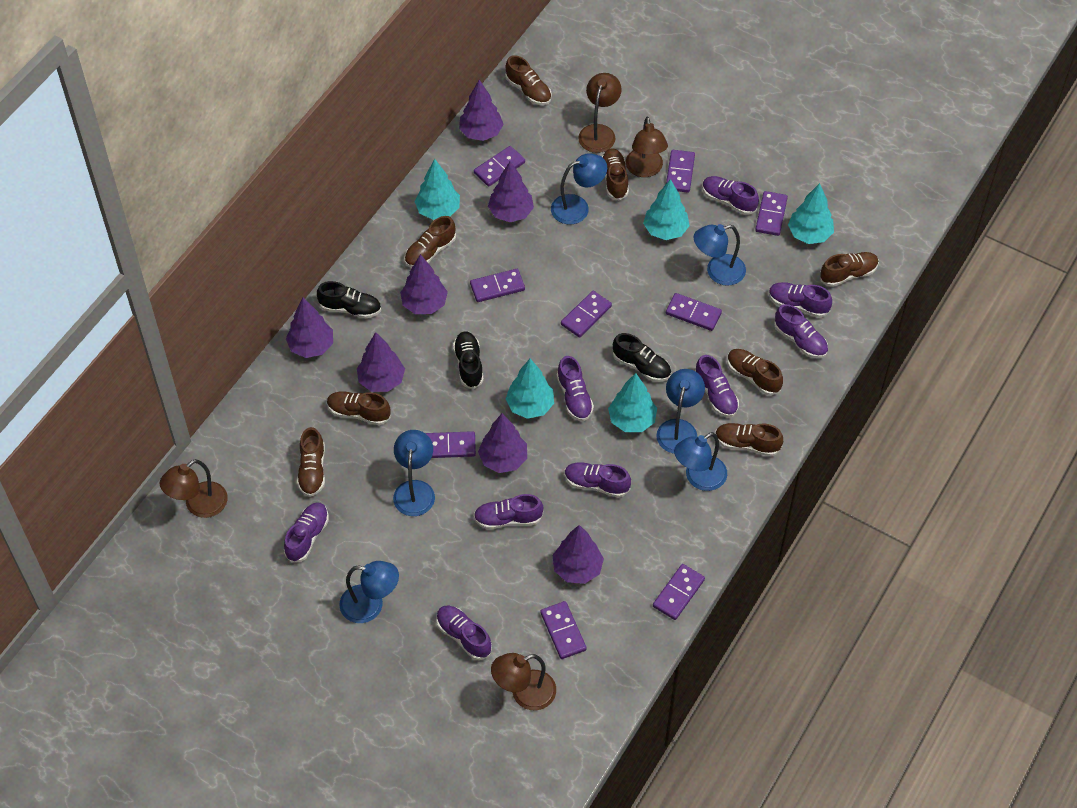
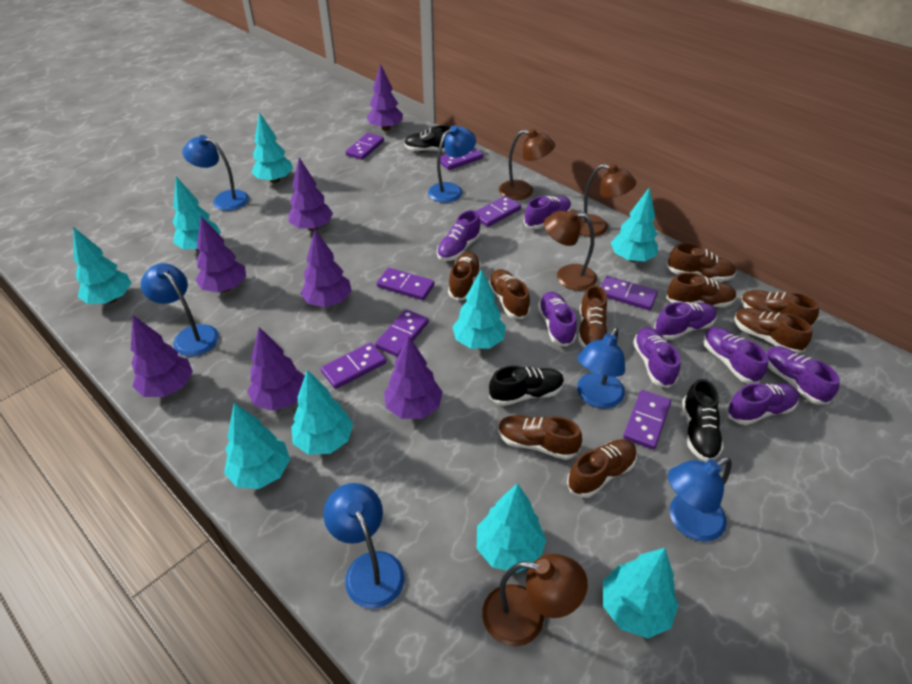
brown shoe: [297,427,325,497] [327,391,391,425] [404,216,456,267] [505,55,552,105] [602,148,629,201] [715,423,783,456] [727,349,783,395] [820,252,879,287] = 8 -> [448,252,481,301] [488,269,530,319] [498,415,582,460] [567,439,637,498] [578,285,607,348] [666,272,737,307] [667,243,736,281] [734,308,812,354] [741,290,819,327] = 9
purple domino: [425,431,476,458] [470,269,525,302] [474,146,525,187] [540,601,587,659] [561,291,612,337] [653,564,705,620] [666,150,695,193] [666,293,722,331] [755,191,788,236] = 9 -> [321,343,386,389] [345,133,384,160] [375,309,429,357] [377,268,434,300] [440,147,483,170] [477,196,521,227] [601,276,658,310] [623,390,671,450] = 8
purple shoe: [284,502,329,563] [436,605,492,660] [474,494,544,529] [557,356,594,421] [564,462,631,498] [695,355,739,417] [702,176,759,215] [769,282,832,318] [774,304,828,358] = 9 -> [437,210,481,261] [524,196,571,229] [538,292,577,347] [633,327,680,388] [654,302,717,340] [703,327,769,384] [726,383,799,425] [766,346,840,404] = 8
turquoise tree: [414,159,460,220] [506,359,554,419] [608,373,657,432] [643,179,690,240] [788,183,834,244] = 5 -> [73,227,132,304] [173,177,221,251] [224,403,290,489] [251,112,293,183] [291,370,353,455] [452,269,506,349] [477,483,546,573] [603,548,679,638] [611,187,658,262] = 9

